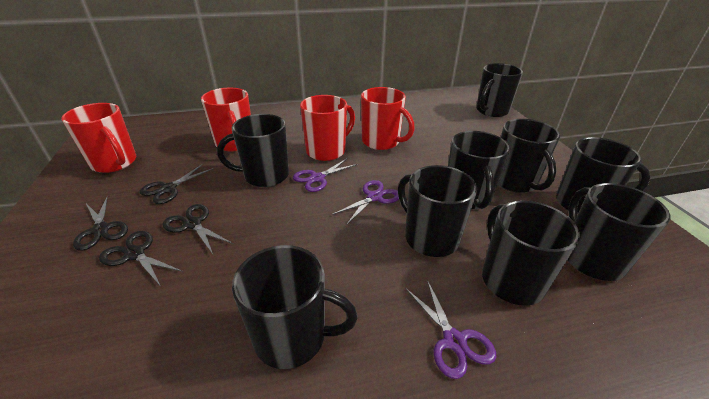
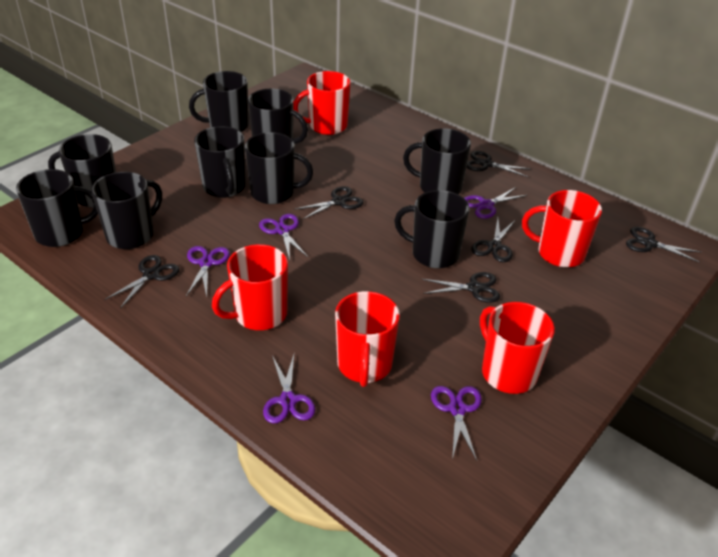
black scissors: [73,196,128,251] [99,231,183,285] [140,164,214,204] [162,204,234,256] = 4 -> [105,255,180,308] [295,186,364,220] [422,272,500,303] [467,151,531,177] [472,218,515,262] [626,227,701,262] = 6
purple scissors: [293,158,358,192] [332,180,399,225] [405,280,496,379] = 3 -> [186,246,230,297] [259,214,308,260] [263,355,315,424] [431,386,482,461] [464,187,527,219] = 5
red mug: [61,103,136,173] [201,87,251,152] [300,95,355,161] [361,87,415,150] = 4 -> [212,244,288,330] [293,71,351,135] [335,291,400,387] [480,302,555,394] [522,190,602,267] = 5

